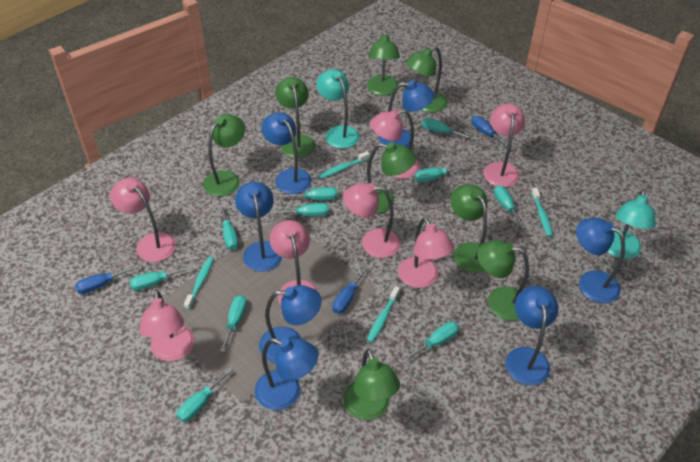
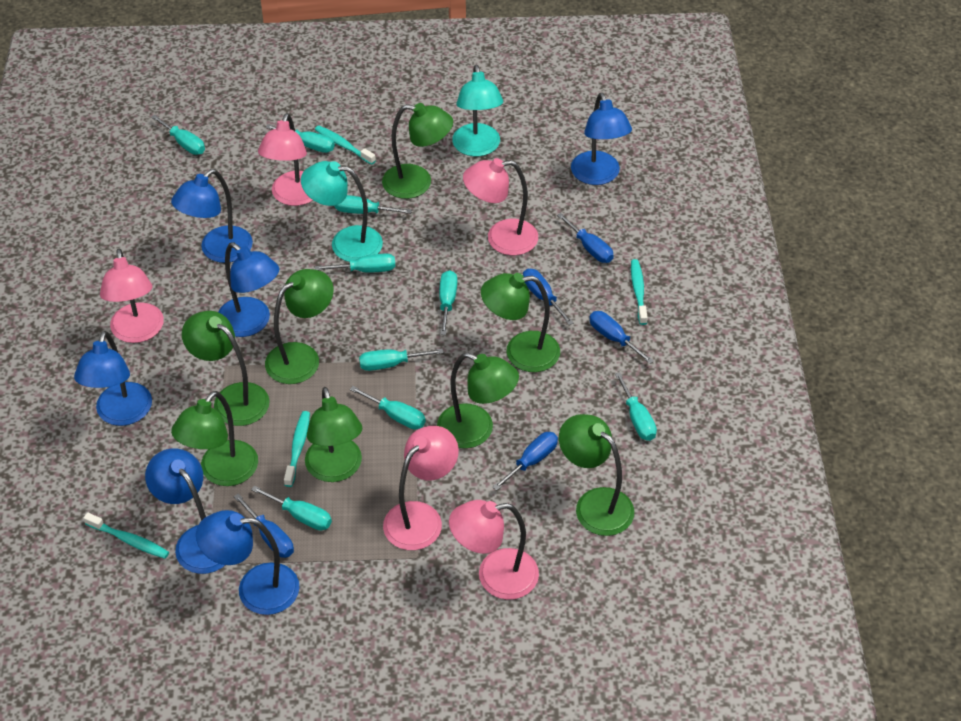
blue lamp: [235,182,282,272] [255,338,318,410] [259,285,322,363] [261,112,311,194] [379,80,435,148] [506,286,558,385] [576,218,625,303] = 7 -> [74,331,152,426] [145,448,225,574] [171,169,253,263] [196,510,300,615] [218,242,279,337] [571,93,632,185] = 6
blue screwdriver: [75,264,139,294] [332,266,368,314] [471,116,508,147] = 3 -> [233,493,294,558] [492,432,558,491] [523,269,574,325] [557,213,614,263] [589,311,654,364] = 5
pink lamp: [110,178,176,262] [139,290,194,361] [270,220,318,305] [343,183,401,258] [370,109,420,179] [398,217,454,288] [483,104,525,187] = 7 -> [100,249,164,343] [258,113,313,206] [383,426,459,550] [449,500,539,600] [463,158,538,255] = 5
turquoise screwdriver: [129,265,193,291] [177,368,232,422] [219,205,238,250] [220,295,247,352] [270,203,329,216] [280,187,337,200] [404,321,459,362] [414,165,468,182] [422,118,472,139] [494,185,526,229] = 10 -> [151,115,205,155] [251,486,332,531] [265,124,335,153] [315,253,395,273] [334,195,412,214] [349,386,426,430] [359,349,444,371] [439,270,457,335] [615,372,657,441] = 9

